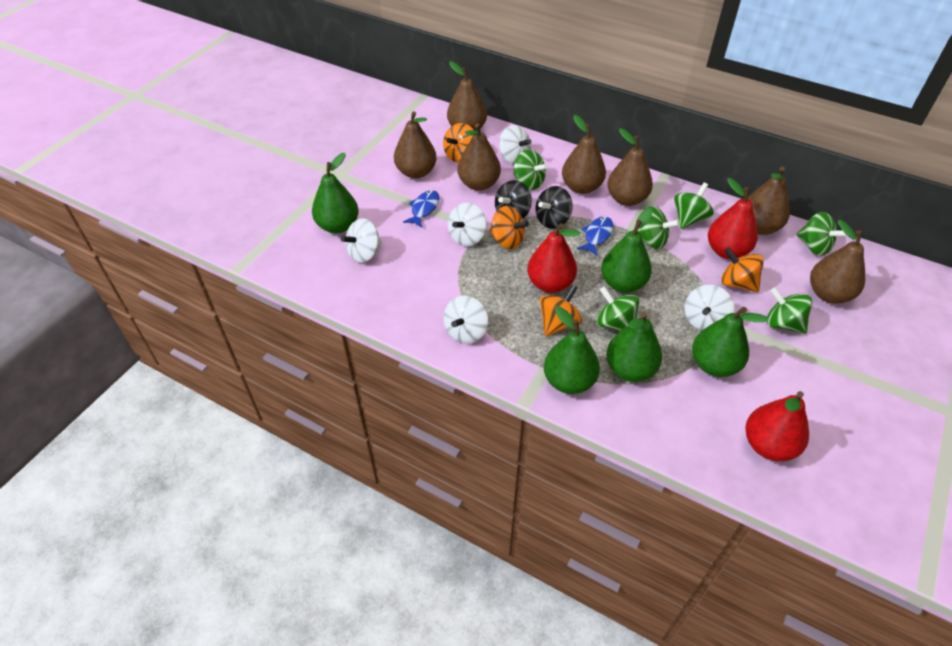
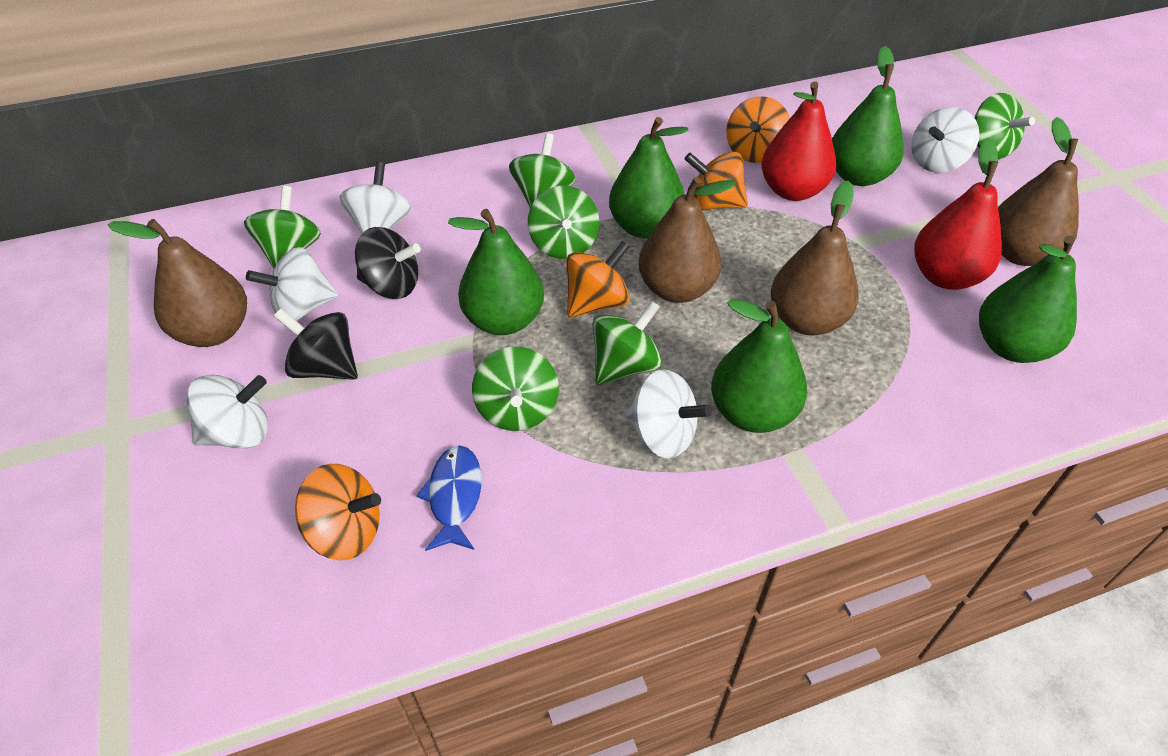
blue fish: [403,190,440,228] [577,216,614,256] = 2 -> [416,446,482,551] = 1
brown pear: [394,111,437,178] [447,61,487,131] [458,123,501,191] [562,115,606,194] [607,128,653,206] [748,167,790,235] [810,220,865,304] = 7 -> [108,219,247,347] [639,177,736,303] [771,181,859,335] [998,117,1079,266] = 4
red pear: [527,223,580,293] [708,178,758,259] [746,391,809,461] = 3 -> [762,82,836,201] [914,138,1002,290] = 2

